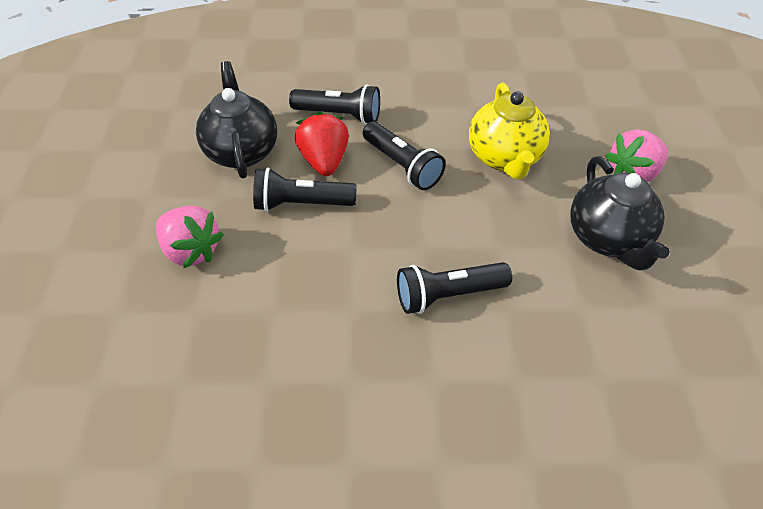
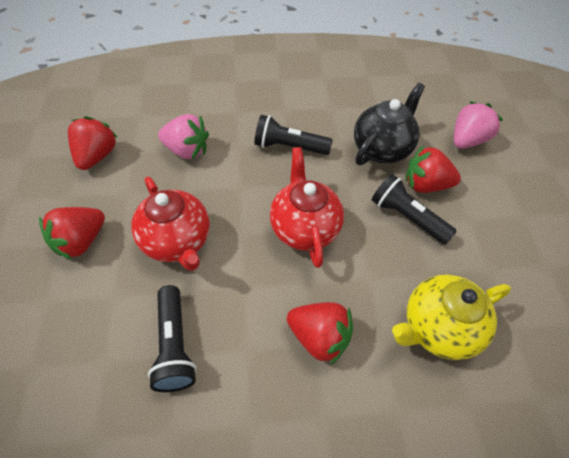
black flashlight: [253,168,356,212] [289,84,380,124] [363,121,446,190] [397,262,512,314] = 4 -> [148,285,197,392] [254,115,333,155] [372,174,457,245] = 3
black teapot: [196,61,277,178] [570,156,670,271] = 2 -> [354,83,425,165] = 1
red strawberry: [295,111,349,176] = 1 -> [39,207,105,260] [68,116,118,170] [287,302,353,365] [405,145,461,193] = 4
red teapot: none = 0 -> [131,177,210,271] [270,147,344,268] = 2

